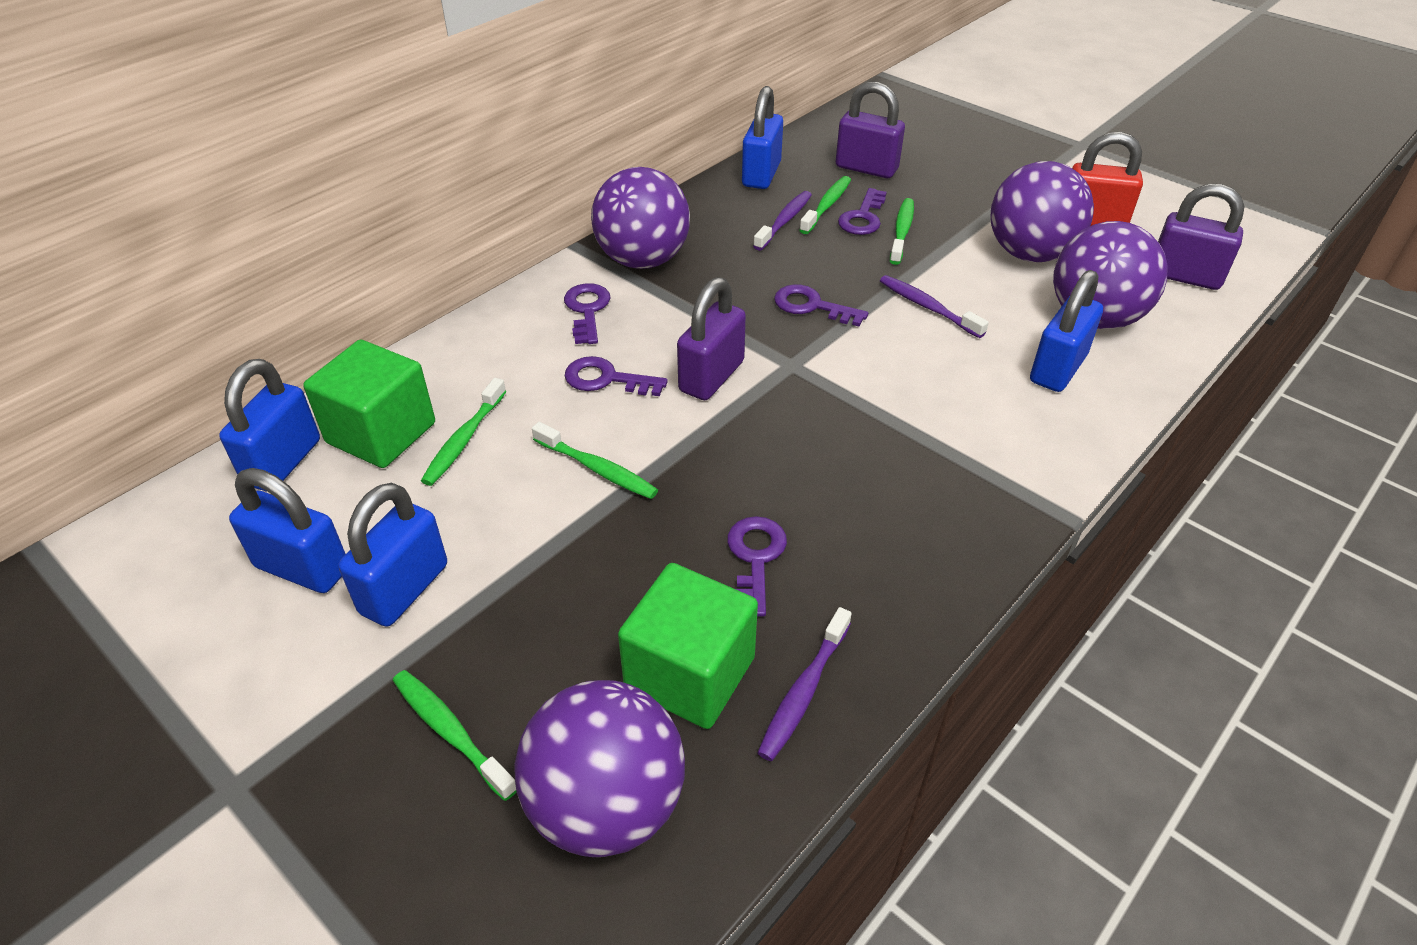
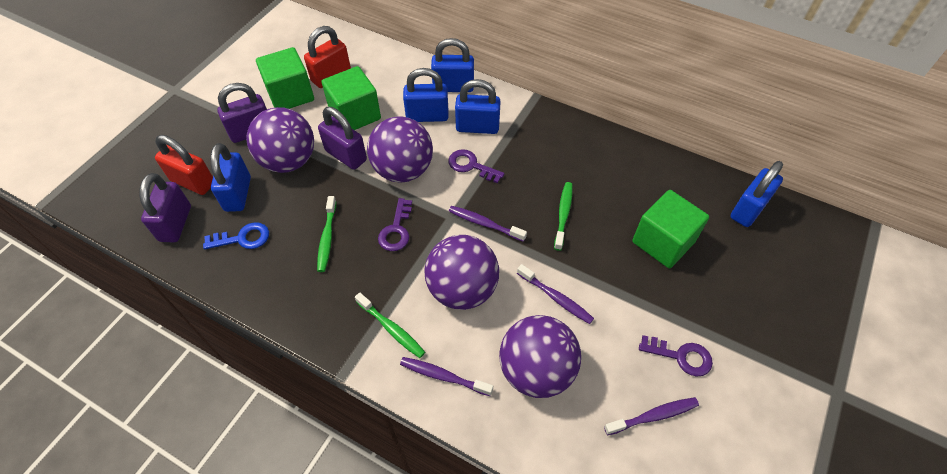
blue key: none = 0 -> [203,222,269,250] = 1
green cube: [303,340,435,468] [618,563,758,729] = 2 -> [256,47,314,109] [322,66,381,130] [632,190,709,268] = 3
green toothbrush: [393,670,517,801] [421,378,506,486] [532,422,658,499] [799,176,851,234] [890,198,914,265] = 5 -> [317,196,336,272] [355,292,425,358] [554,182,572,251] = 3
purple key: [564,283,611,344] [565,356,668,396] [727,516,787,617] [774,284,868,327] [838,188,887,235] = 5 -> [378,198,412,251] [448,149,505,183] [639,335,713,377] = 3
purple toothbrush: [753,191,812,251] [757,607,852,761] [880,275,989,338] = 3 -> [400,357,493,396] [449,206,527,242] [517,264,594,324] [604,397,699,435] = 4
red padlock: [1072,132,1143,226] = 1 -> [155,135,213,195] [304,26,351,88] = 2

